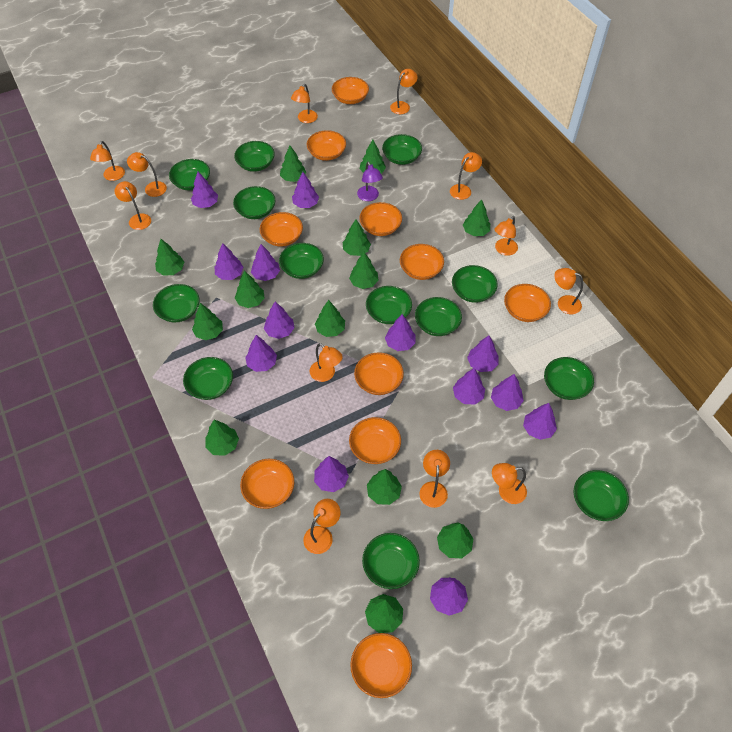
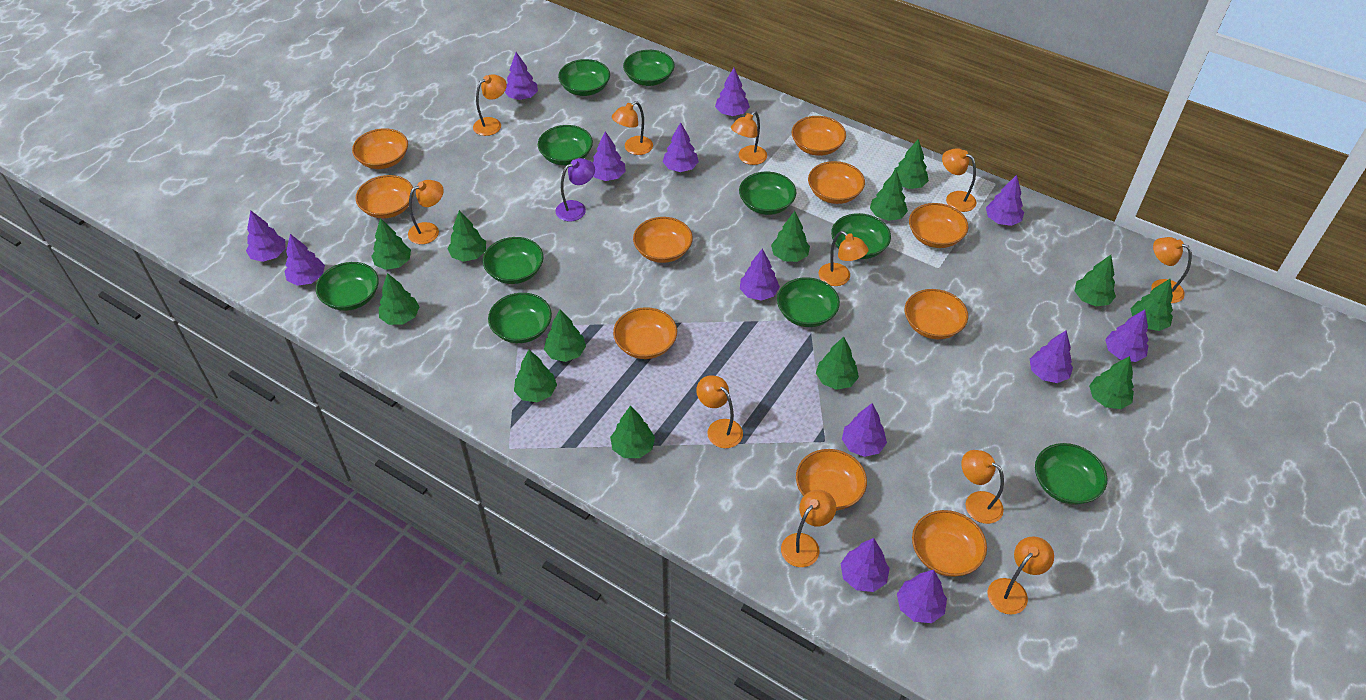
green bowl: [153,284,200,323] [169,159,210,190] [183,357,233,400] [233,186,276,219] [234,141,275,172] [279,243,324,279] [362,533,420,589] [366,286,412,324] [382,134,422,165] [415,297,462,336] [452,265,498,303] [544,357,594,400] [574,470,629,521] = 13 -> [316,262,379,311] [483,237,544,284] [488,293,552,343] [538,125,593,165] [558,59,610,96] [623,50,675,86] [739,172,796,215] [777,277,840,327] [831,213,891,259] [1035,443,1107,505] = 10
orange lamp: [90,141,125,181] [115,181,151,230] [127,152,167,197] [291,84,318,123] [303,499,341,554] [310,343,343,382] [390,69,418,114] [419,450,450,508] [450,152,482,200] [492,463,527,504] [494,216,518,256] [554,268,583,314] = 12 -> [408,180,444,244] [473,74,507,136] [612,101,653,155] [696,375,743,448] [731,111,767,165] [781,490,836,567] [819,231,868,286] [942,148,976,212] [961,450,1004,524] [988,536,1054,615] [1151,237,1192,303] = 11

